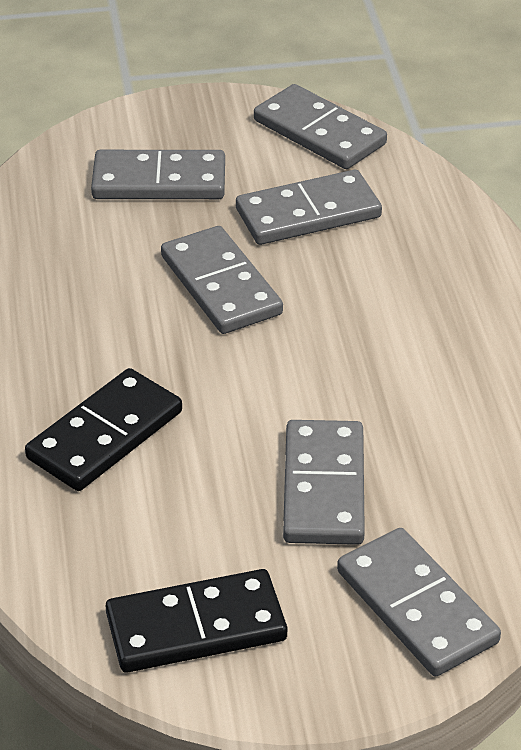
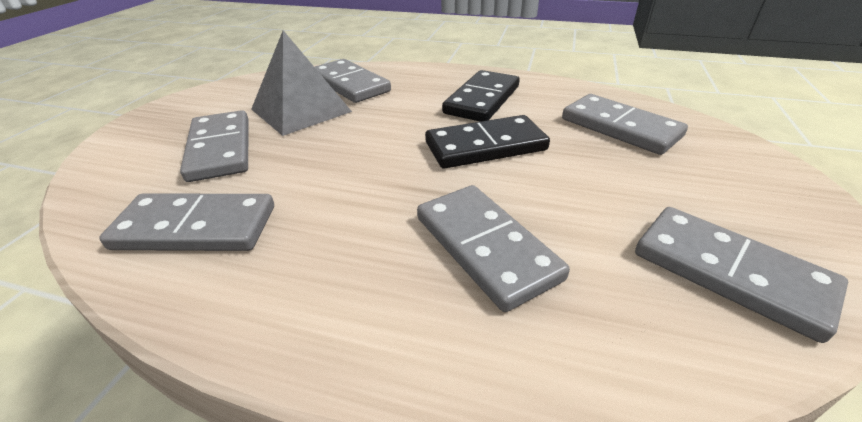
grey pyramid: none = 0 -> [251,30,352,136] = 1

